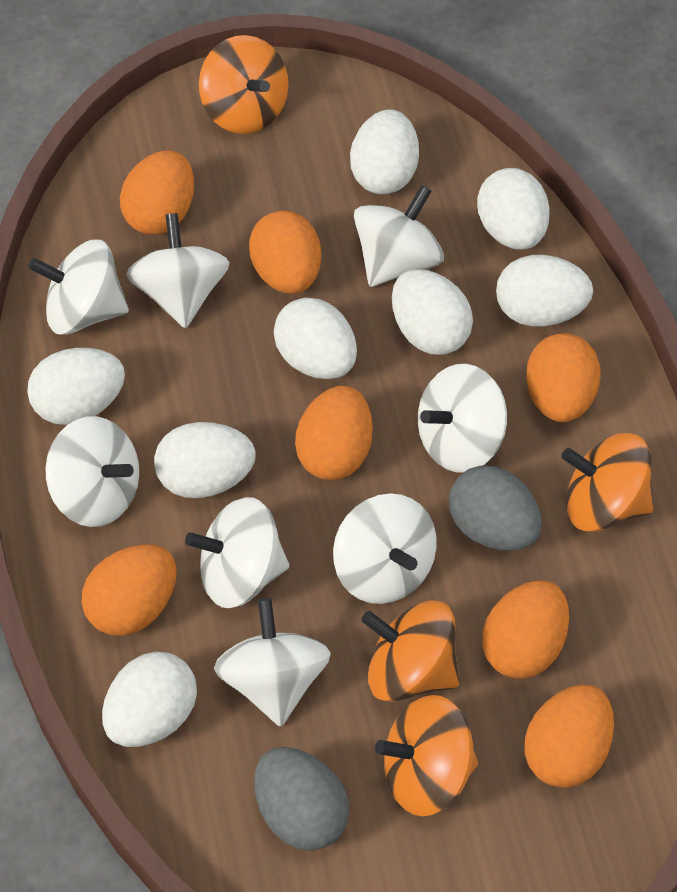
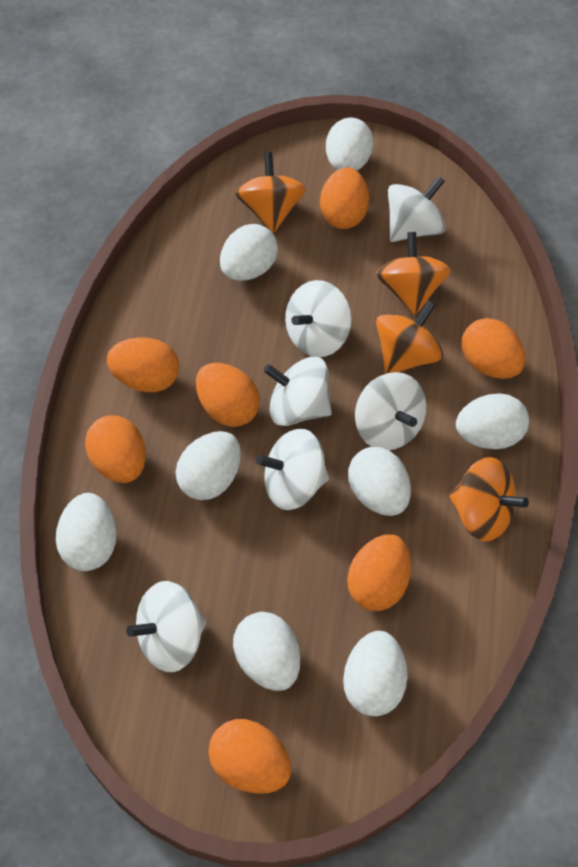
grey egg: [254,747,349,851] [449,465,542,551] = 2 -> none = 0
white spinning top: [29,240,129,335] [45,416,139,527] [126,213,230,329] [185,497,289,608] [214,598,331,727] [333,493,437,604] [354,185,444,287] [418,364,507,472] = 8 -> [126,581,206,672] [256,429,329,510] [264,357,332,426] [285,280,352,357] [355,372,426,450] [388,176,446,242] = 6

